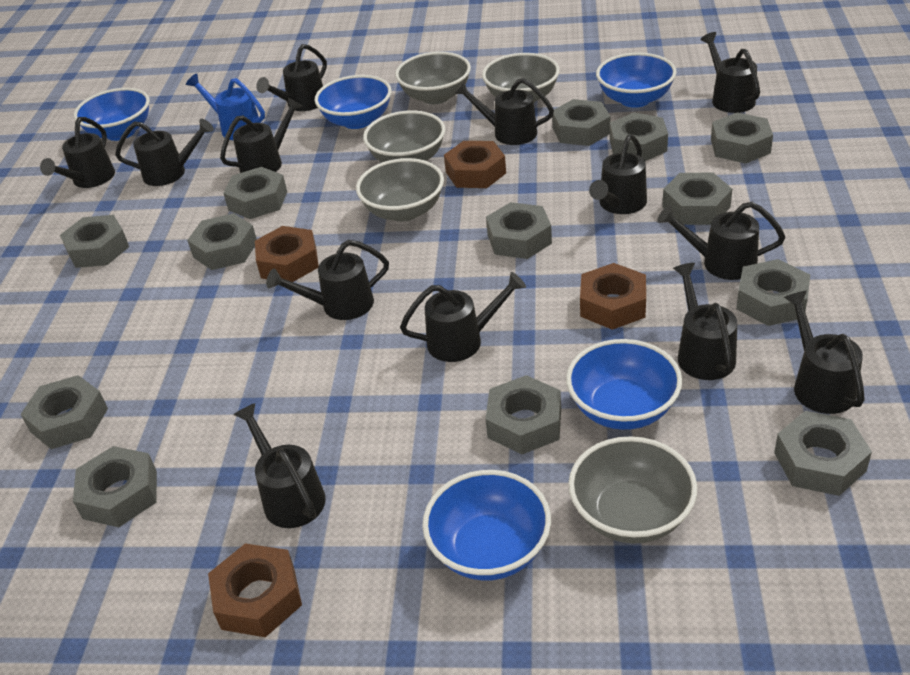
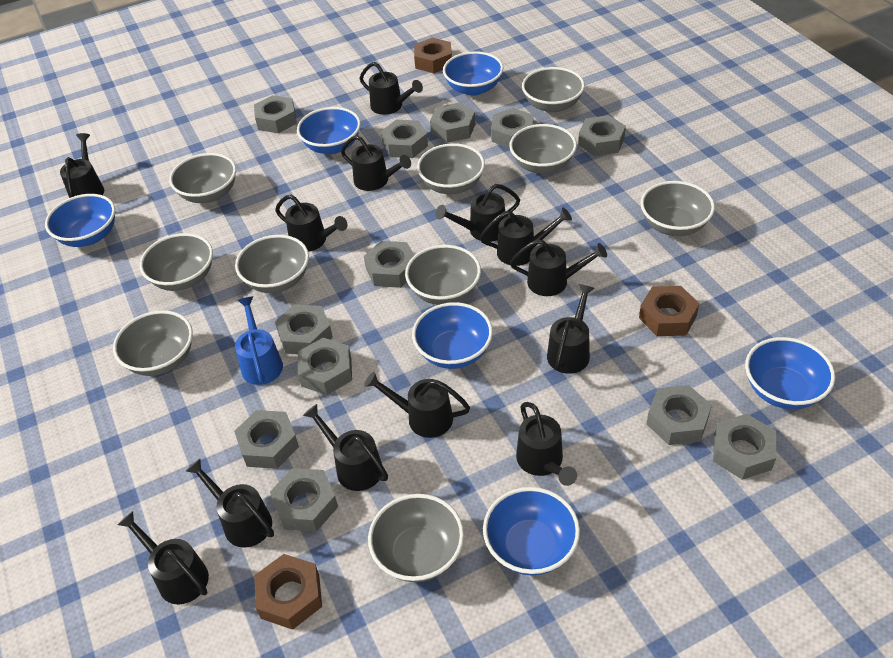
blue bowl: [74,88,150,141] [315,75,392,129] [422,470,551,581] [566,339,682,430] [596,53,677,108] = 5 -> [45,194,115,247] [297,107,361,154] [412,302,493,369] [443,51,503,96] [483,487,580,576] [745,337,835,409] = 6
brown nut: [208,544,302,637] [255,226,319,282] [444,141,506,188] [580,263,646,330] = 4 -> [254,554,322,630] [414,38,452,73] [639,286,699,336] = 3
grey bowl: [356,158,444,222] [363,110,445,163] [395,52,471,104] [482,53,560,103] [568,436,697,544] = 5 -> [113,310,193,376] [140,233,213,291] [169,153,236,203] [235,235,309,293] [368,494,464,582] [405,245,481,305] [417,143,485,194] [509,124,577,174] [522,67,585,113] [640,181,715,236] = 10
grey nut: [20,375,108,449] [60,215,129,268] [73,446,157,527] [187,213,257,270] [223,167,287,219] [486,202,552,259] [486,375,561,455] [552,99,610,146] [610,112,668,161] [662,173,732,225] [711,112,773,164] [736,259,810,326] [774,411,872,496] = 13 -> [234,410,299,469] [254,95,297,133] [270,468,338,532] [275,304,333,354] [298,338,352,395] [364,241,414,288] [381,120,428,158] [430,103,475,143] [491,108,533,148] [578,115,626,156] [647,385,712,445] [713,414,776,480] = 12

